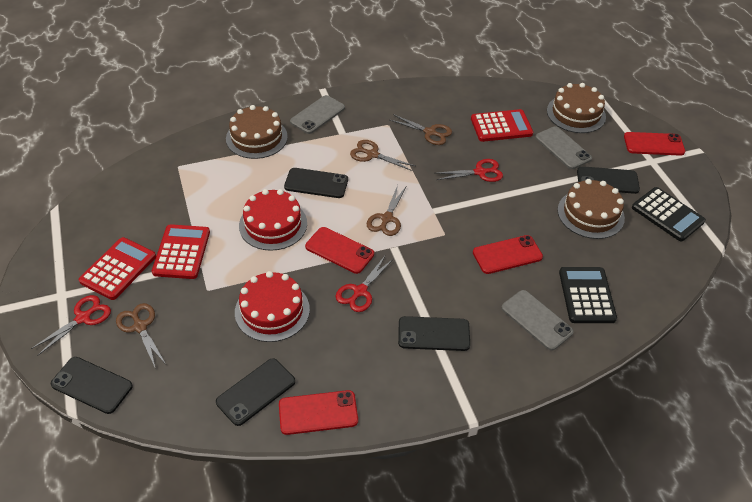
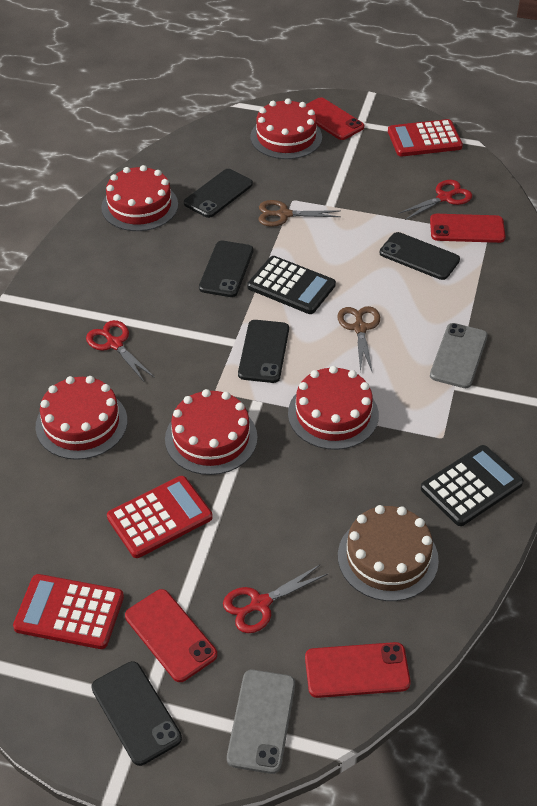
brown cake: [226,105,288,159] [547,83,606,133] [557,179,625,239] = 3 -> [338,505,439,601] = 1
brown scissors: [116,303,166,367] [350,140,415,171] [367,185,406,236] [390,114,452,145] = 4 -> [258,200,341,227] [338,306,380,373] = 2
grey phone: [290,95,345,134] [501,290,574,351] [535,126,592,169] = 3 -> [227,670,295,774] [430,323,488,388] = 2
red cake: [235,271,310,342] [239,189,307,251] = 2 -> [35,376,128,460] [101,165,178,231] [165,389,258,475] [250,98,322,159] [288,366,379,450] = 5

